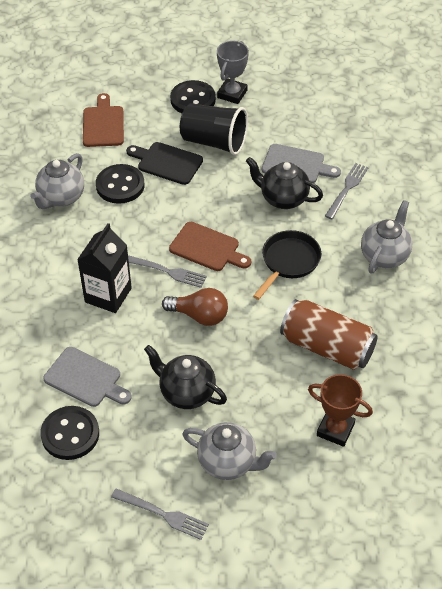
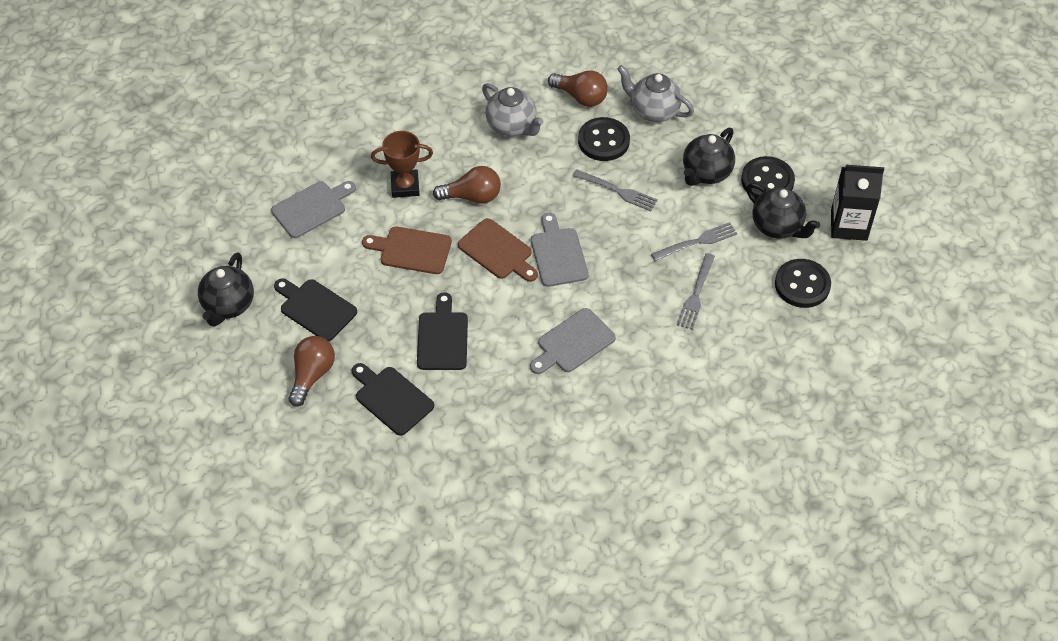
black cup: [180,103,248,155] = 1 -> none = 0
black cutting board: [126,142,203,185] = 1 -> [274,278,357,341] [352,363,434,436] [417,292,468,370] = 3
black pan: [253,230,321,300] = 1 -> none = 0
black teapot: [144,345,227,409] [246,157,323,209] = 2 -> [198,252,254,327] [683,128,735,186] [746,183,820,239] = 3
brown can: [280,299,378,370] = 1 -> none = 0
brown light bulb: [162,288,228,326] = 1 -> [289,336,335,407] [433,166,501,204] [548,70,608,107] = 3
grey cutting board: [43,347,132,407] [262,144,341,183] = 2 -> [271,181,356,238] [530,308,616,374] [531,213,589,287] = 3
grey teapot: [31,153,84,209] [182,422,277,480] [361,200,412,274] = 3 -> [482,83,544,136] [617,65,694,122] = 2
grey trophy: [217,41,249,104] = 1 -> none = 0

